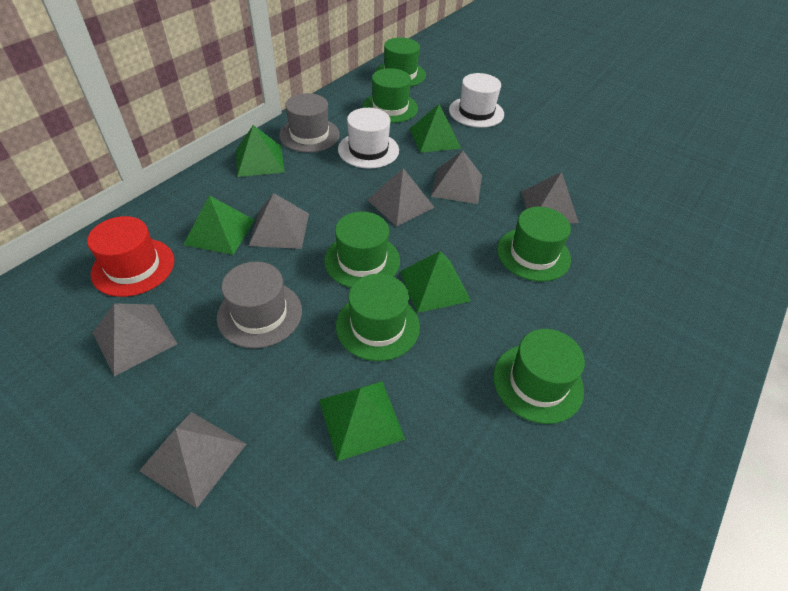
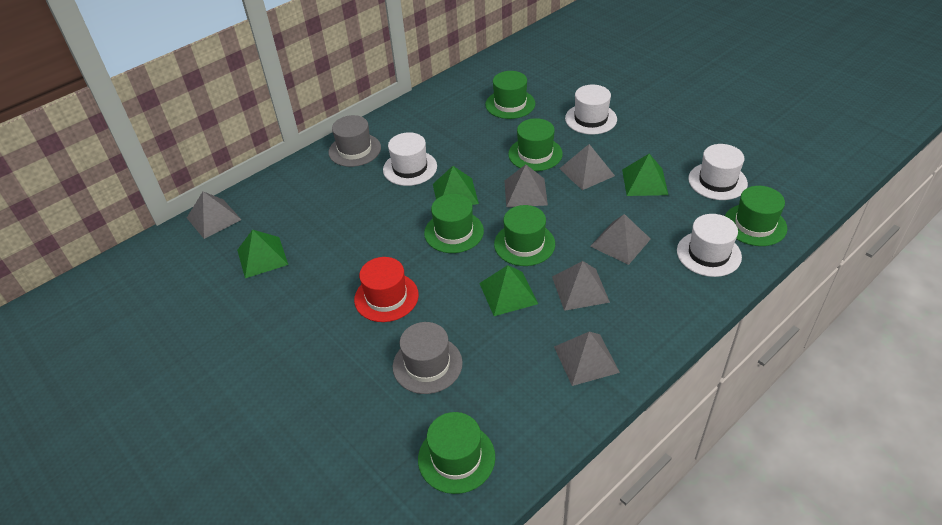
green pyramid: [183,196,254,255] [236,125,285,177] [319,381,405,461] [400,251,471,313] [410,104,462,153] = 5 -> [237,230,288,278] [433,166,479,205] [479,265,538,316] [622,154,668,196] = 4
white hat: [338,108,399,169] [449,73,504,128] = 2 -> [383,132,437,186] [565,85,617,135] [677,214,742,277] [688,144,748,200] = 4

